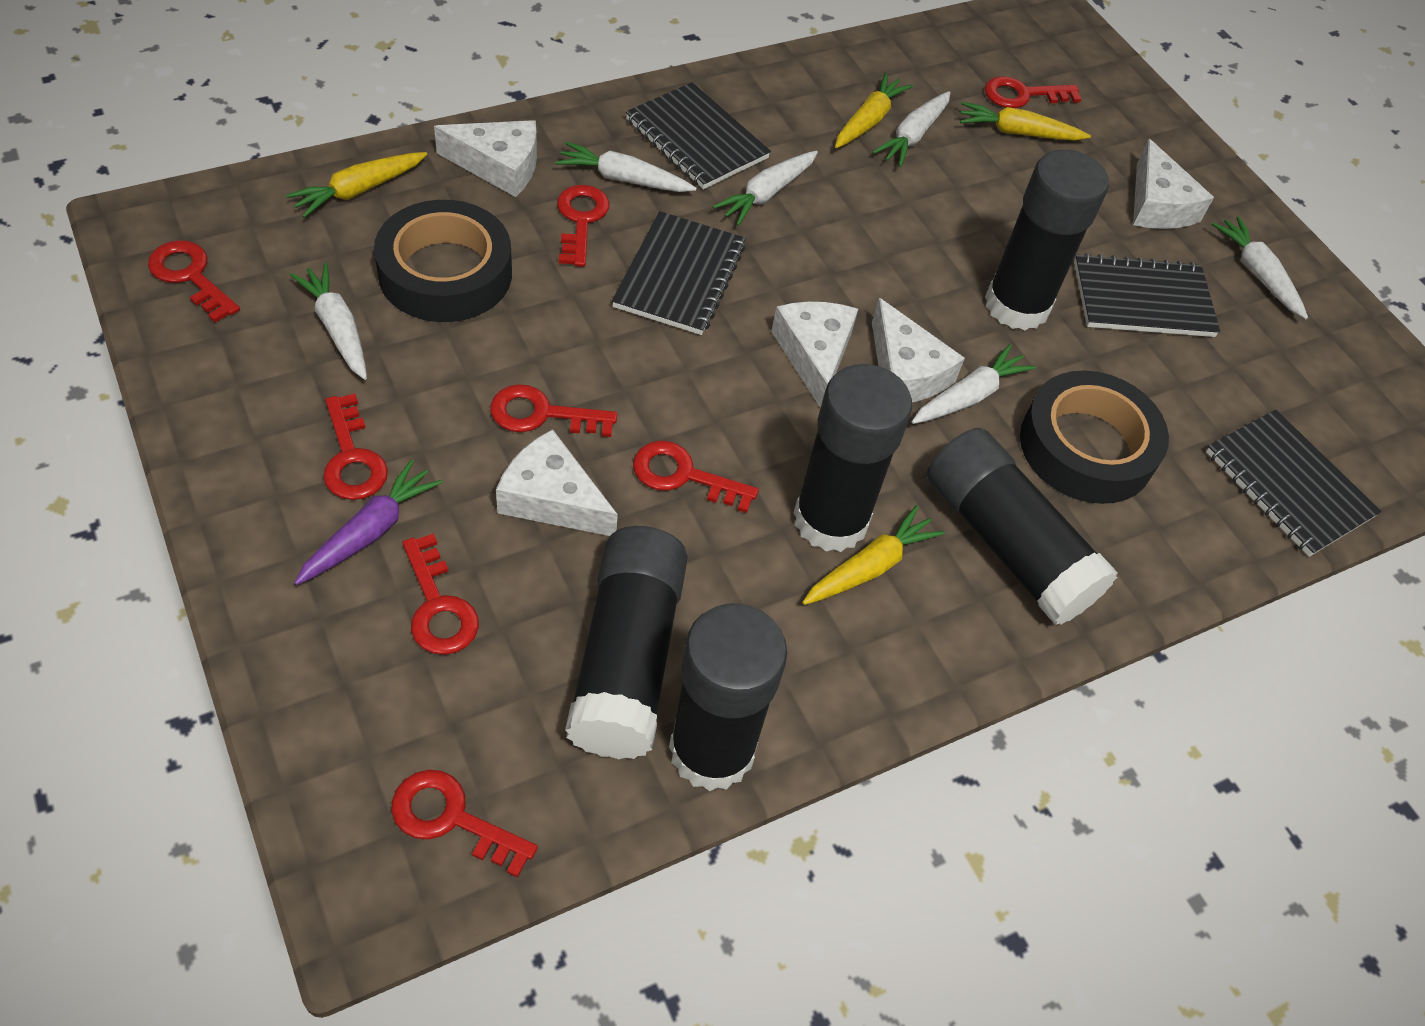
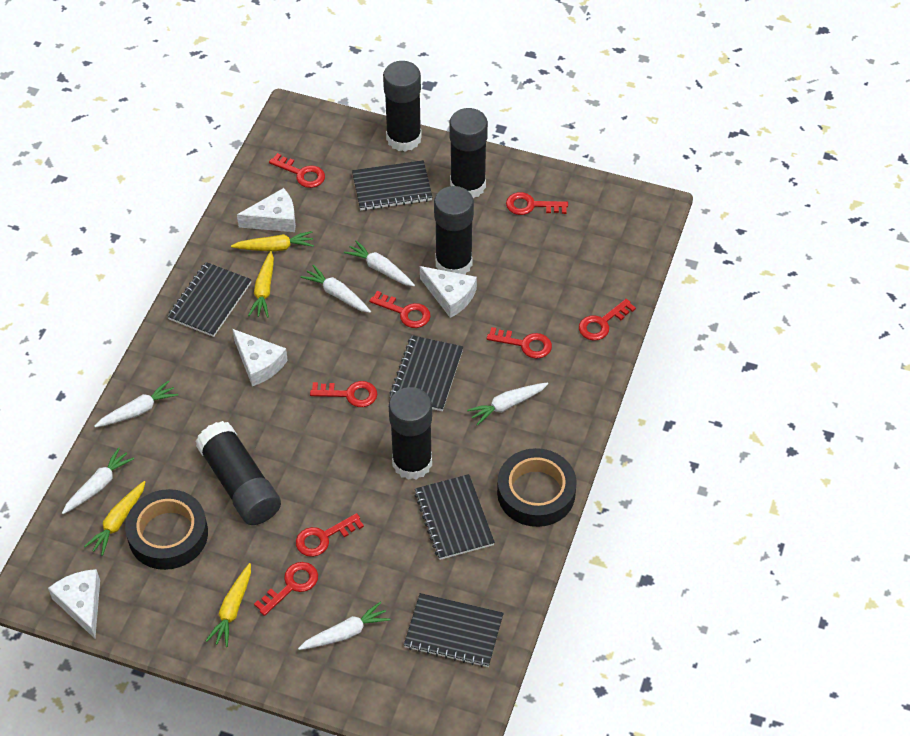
black notebook: [612,211,746,335] [626,82,771,189] [1074,253,1220,337] [1206,410,1381,557] = 4 -> [167,262,252,337] [352,160,433,211] [389,335,463,411] [404,593,504,667] [414,474,495,560] = 5
purple carrot: [294,459,442,585] = 1 -> none = 0
white cheese: [434,120,537,197] [496,429,618,536] [771,302,858,408] [872,298,965,402] [1133,139,1214,229] = 5 -> [48,569,100,638] [232,329,288,386] [237,188,296,232] [420,266,477,318] = 4

